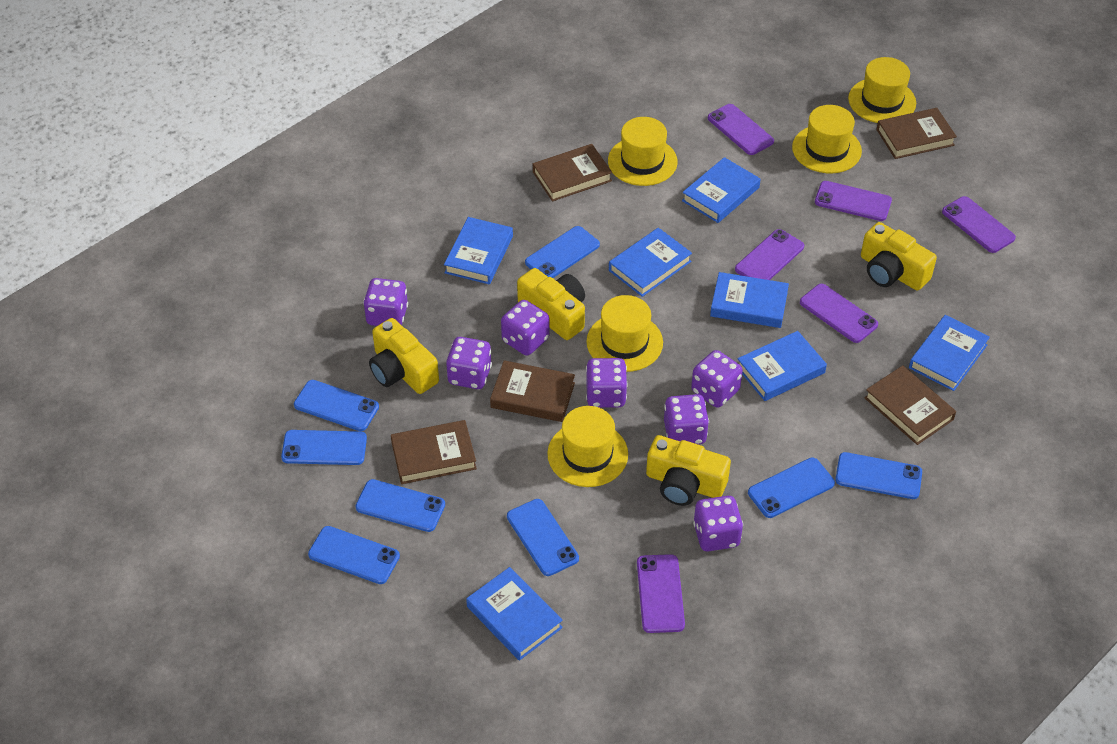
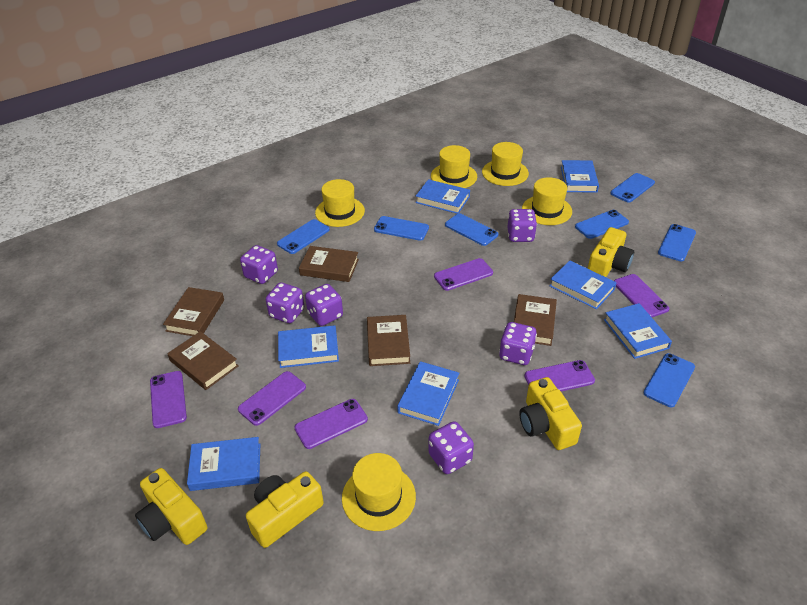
blue phone: [281,430,367,465] [294,380,379,431] [308,526,400,584] [356,479,445,532] [507,499,579,576] [525,226,600,278] [748,458,835,518] [835,452,922,499] = 8 -> [277,219,330,254] [374,216,429,241] [445,213,498,246] [575,210,629,239] [610,173,655,202] [643,353,695,407] [658,224,696,261] = 7
purple dice: [363,278,408,326] [446,337,492,389] [501,300,550,356] [586,358,628,408] [664,394,709,444] [691,350,743,408] [693,496,743,551] = 7 -> [240,245,278,284] [266,282,304,323] [305,284,343,326] [428,421,474,474] [499,322,537,365] [507,209,537,242] = 6

